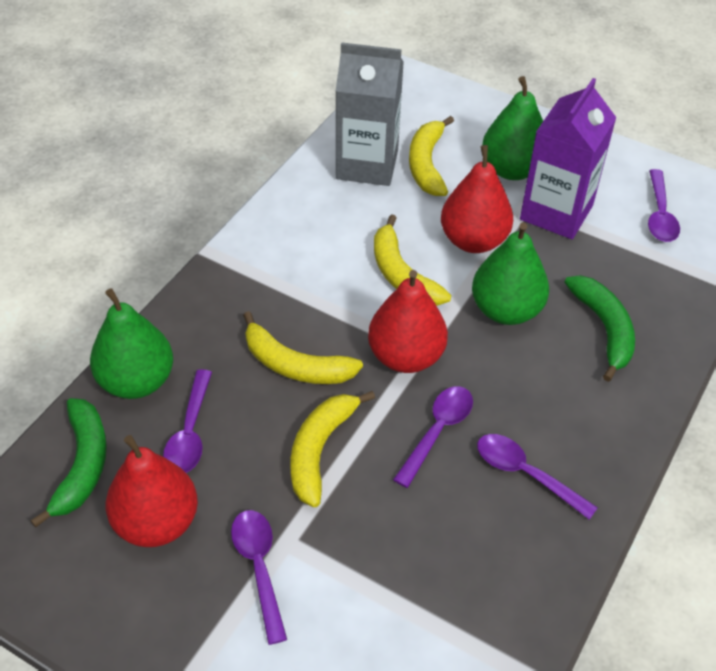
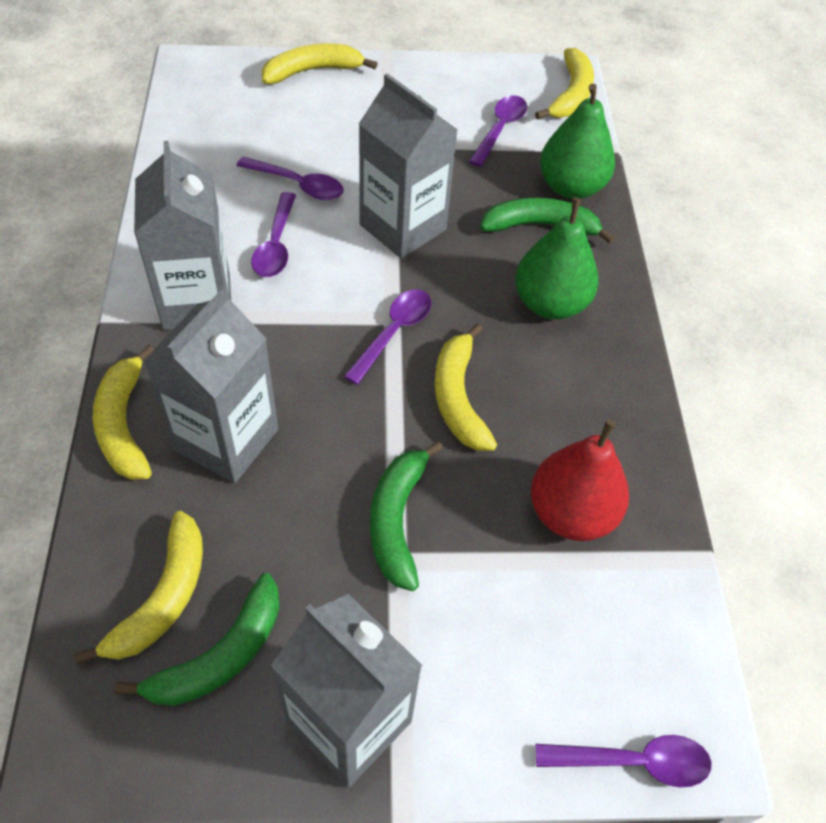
green banana: [31,398,107,528] [565,275,635,382] = 2 -> [114,573,279,706] [370,441,443,591] [480,197,615,244] = 3
green pear: [90,288,173,399] [472,222,549,325] [482,76,543,180] = 3 -> [515,197,599,319] [540,84,615,199] = 2
grey carton: [336,42,404,186] = 1 -> [134,141,231,330] [144,287,278,483] [271,594,422,788] [359,73,458,259] = 4
purple carton: [520,78,617,239] = 1 -> none = 0
red pear: [106,435,198,547] [368,270,448,373] [441,145,513,253] = 3 -> [531,420,629,541] = 1
yellow banana: [243,311,363,384] [290,391,375,507] [374,214,451,306] [409,116,454,196] = 4 -> [74,511,203,665] [93,345,154,480] [262,43,378,84] [434,323,497,451] [535,48,594,120] = 5

